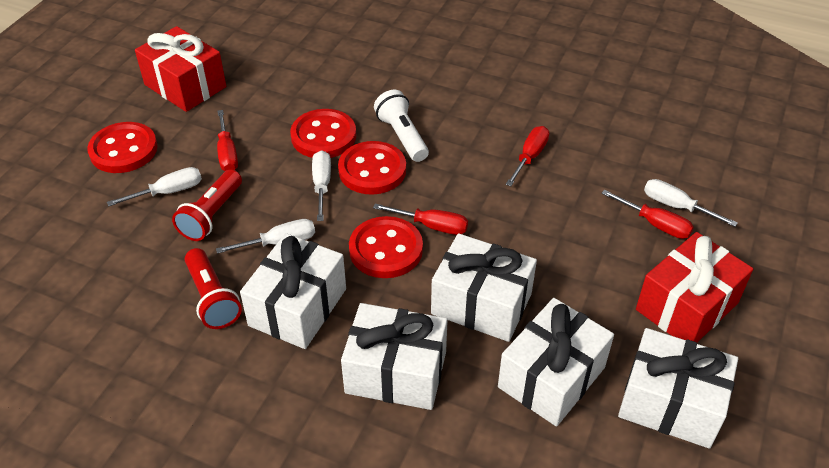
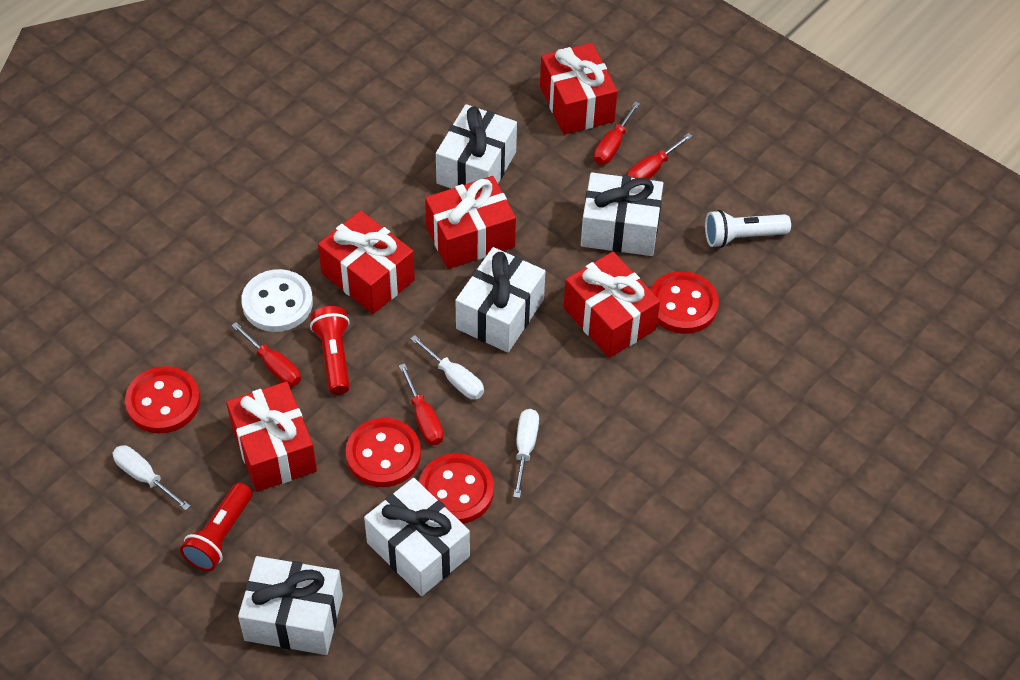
red gift: [135,26,226,112] [636,232,753,342] = 2 -> [226,381,317,492] [318,210,415,314] [425,176,516,269] [540,43,618,135] [564,252,660,358] = 5
white button: none = 0 -> [241,269,313,332] = 1
white screwdriver: [107,167,202,207] [216,219,315,254] [312,150,331,221] [644,179,738,227] = 4 -> [112,445,190,510] [410,335,484,399] [513,409,539,498] = 3

